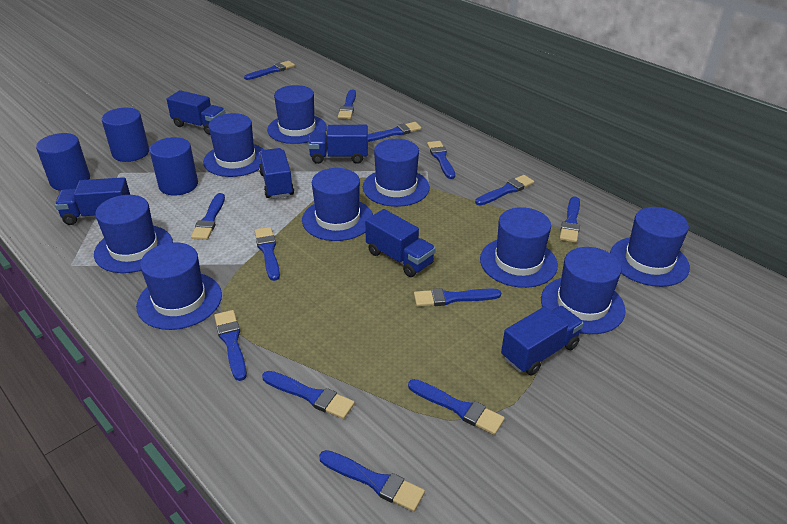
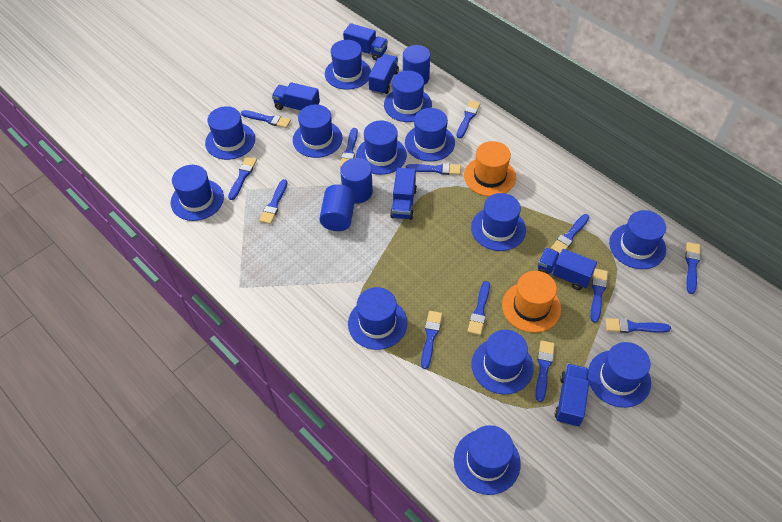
blue hat: [94,195,173,273] [136,242,222,330] [203,113,264,177] [267,85,327,144] [302,168,373,241] [363,139,430,207] [480,207,558,288] [541,247,626,334] [610,207,690,287] = 9 -> [171,165,224,221] [205,106,255,160] [293,104,343,158] [325,40,371,90] [348,287,407,350] [356,120,407,175] [384,71,432,122] [405,108,455,161] [454,425,521,495] [471,193,526,251] [471,330,534,394] [588,342,651,408] [609,210,666,269] = 13
orange hat: none = 0 -> [464,141,516,196] [502,271,561,333] = 2

